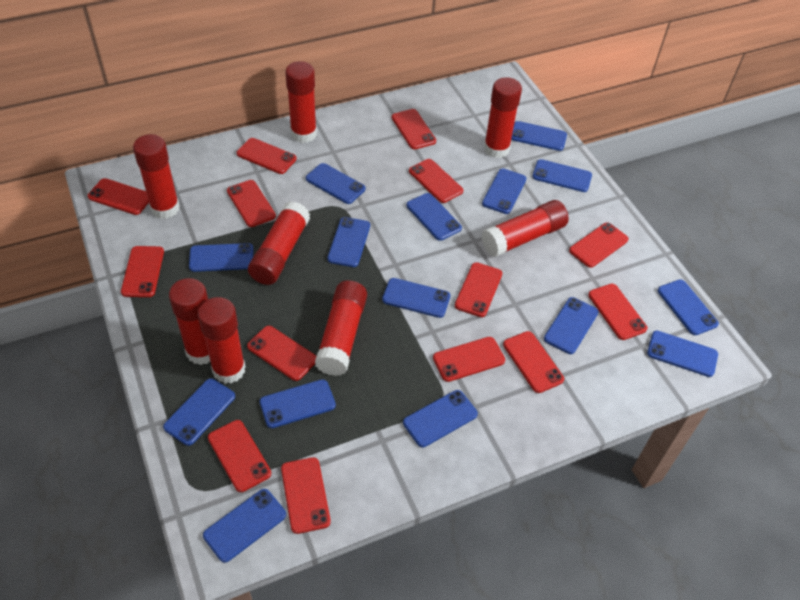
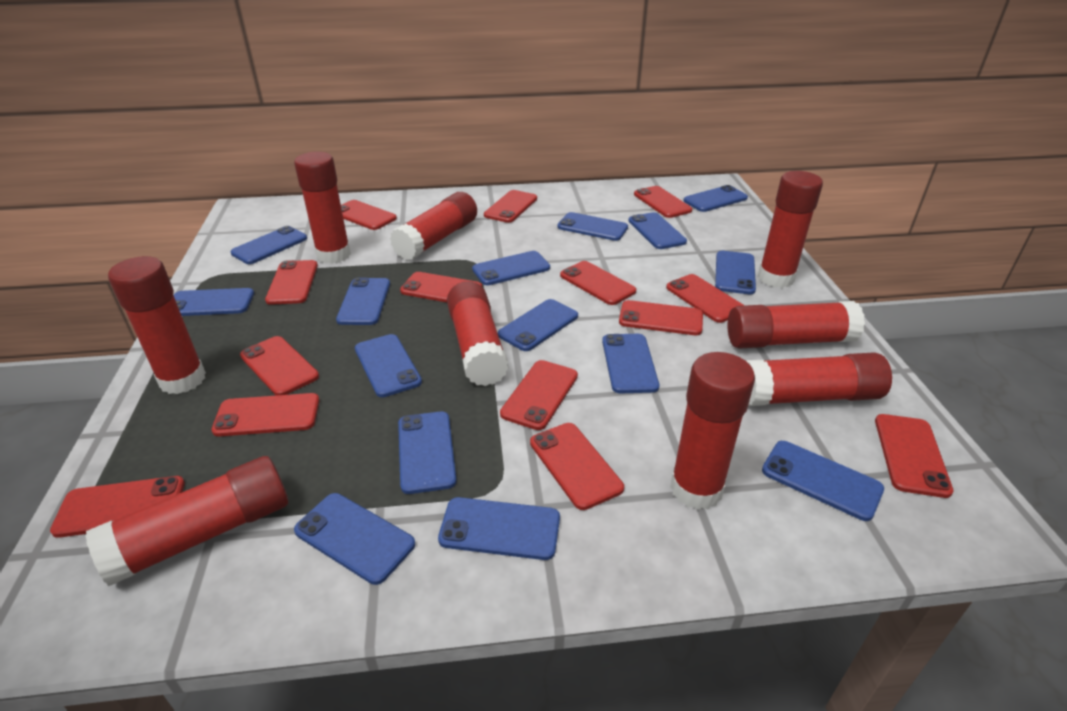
red glue stick: [133,134,180,219] [169,278,211,365] [198,297,246,384] [248,201,310,285] [285,61,317,143] [315,281,367,376] [482,200,569,257] [484,77,522,158] = 8 -> [85,456,288,586] [108,256,206,394] [294,152,351,264] [390,192,477,260] [447,281,509,386] [670,352,755,510] [727,301,865,349] [746,352,892,406] [758,171,823,288] = 9

